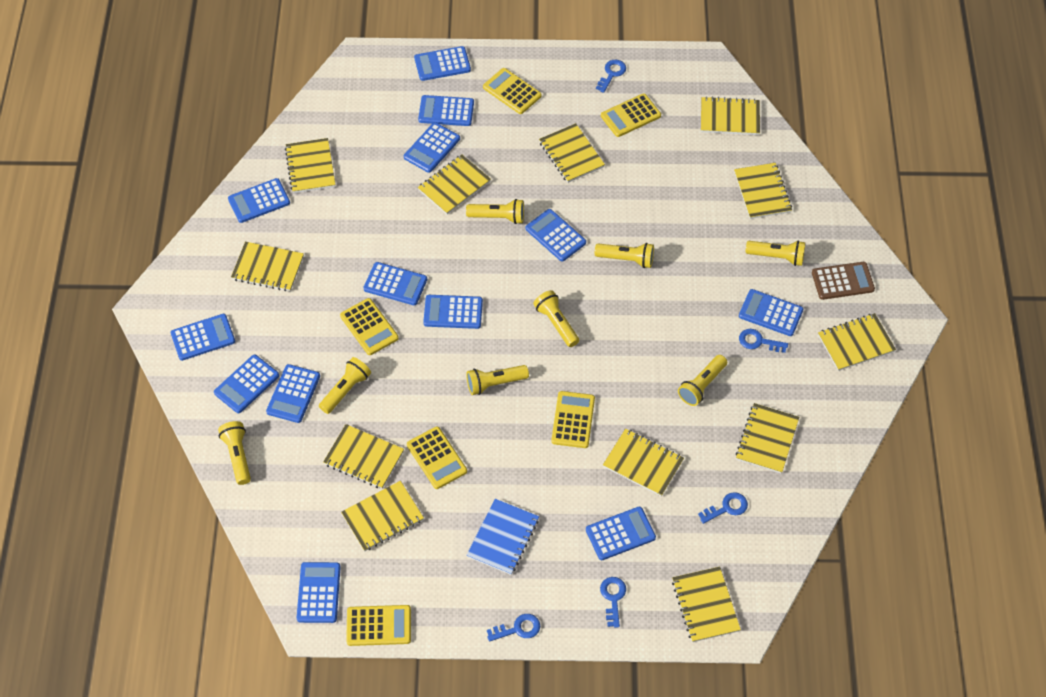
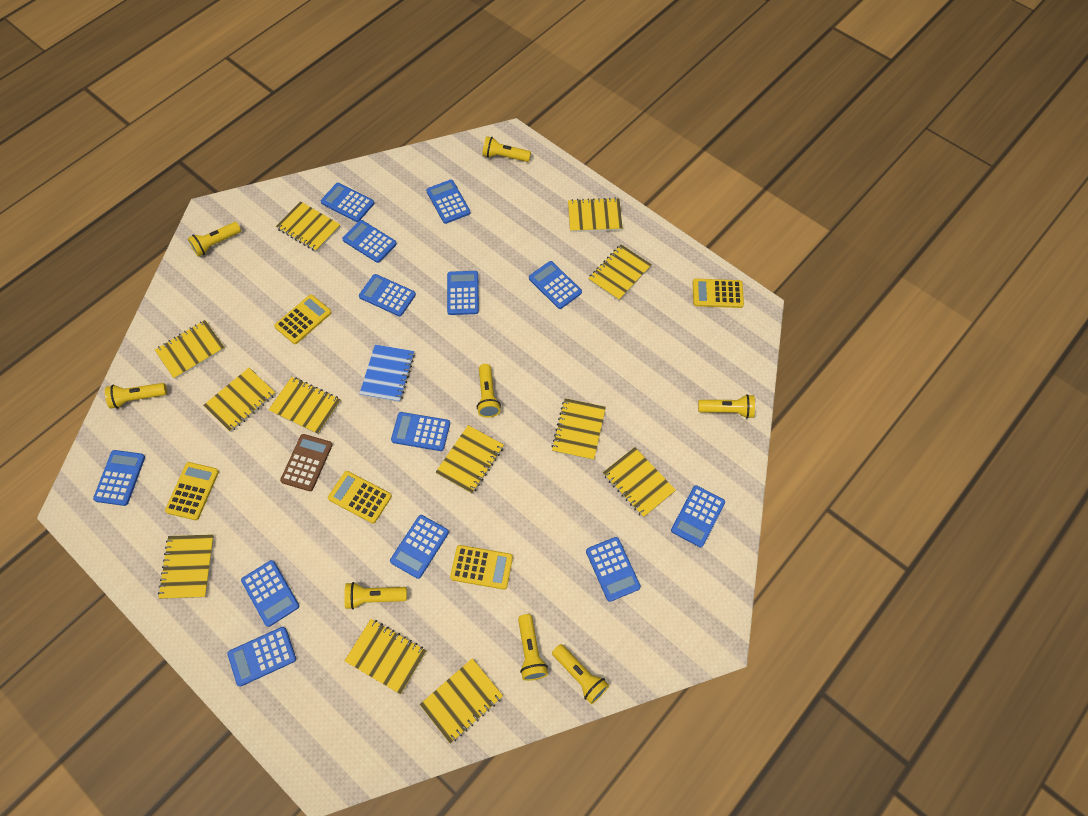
blue key: [487,614,540,642] [596,60,626,93] [600,577,626,628] [698,492,748,524] [739,329,788,353] = 5 -> none = 0
yellow calculator: [340,298,399,355] [346,605,411,646] [407,426,467,489] [483,68,542,114] [551,391,595,448] [601,93,661,137] = 6 -> [165,462,219,520] [274,295,332,344] [328,471,392,524] [450,545,513,590] [693,279,744,308] = 5

